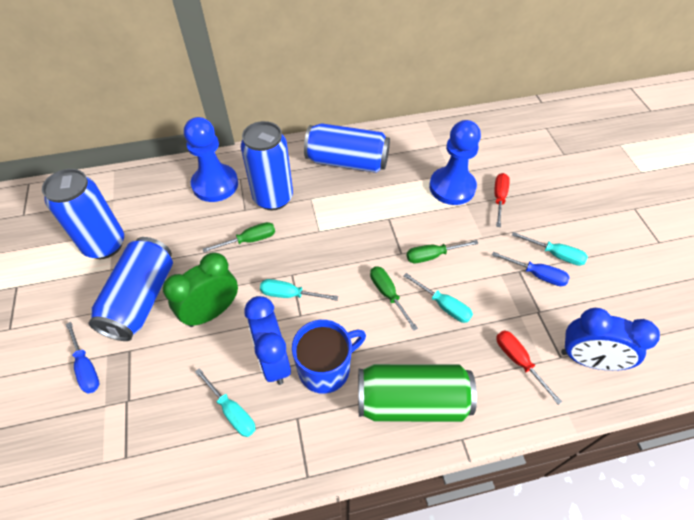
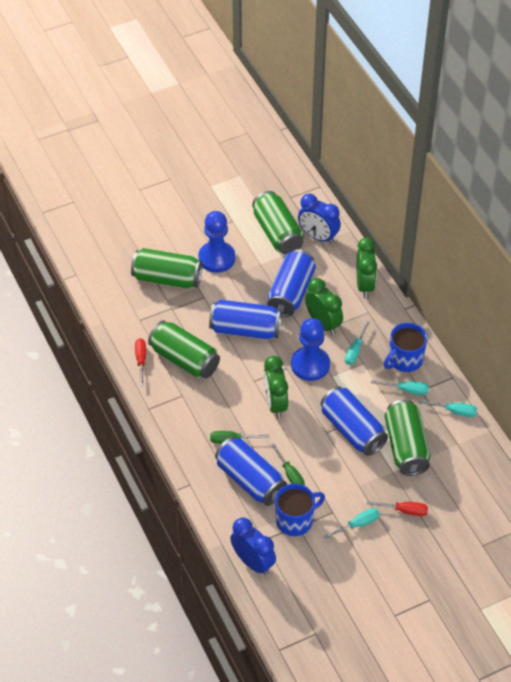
blue mug: [292,320,366,394] = 1 -> [275,484,325,536] [384,323,427,372] = 2
blue screwdriver: [66,322,99,394] [492,252,570,286] = 2 -> none = 0
green can: [358,364,477,422] = 1 -> [131,248,203,289] [148,320,220,378] [252,191,304,255] [385,399,430,476] = 4
green clock: [163,252,238,327] = 1 -> [263,356,288,418] [305,278,343,335] [357,238,377,298] = 3
green screwdriver: [203,222,275,252] [370,266,418,331] [407,240,479,263] = 3 -> [210,431,269,444] [271,443,305,485] = 2

